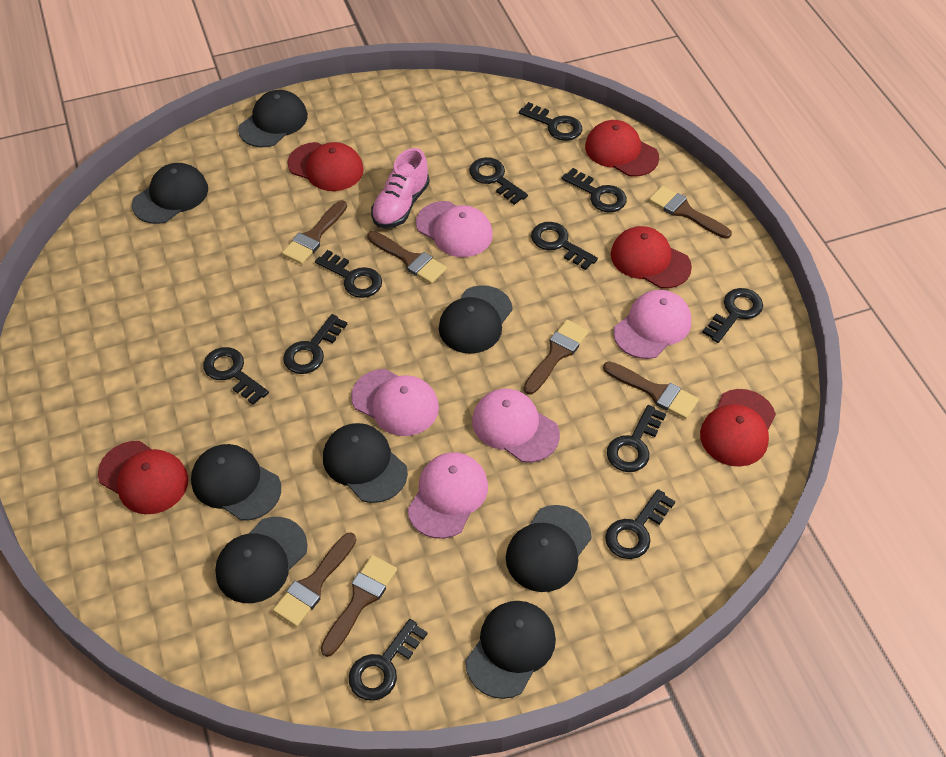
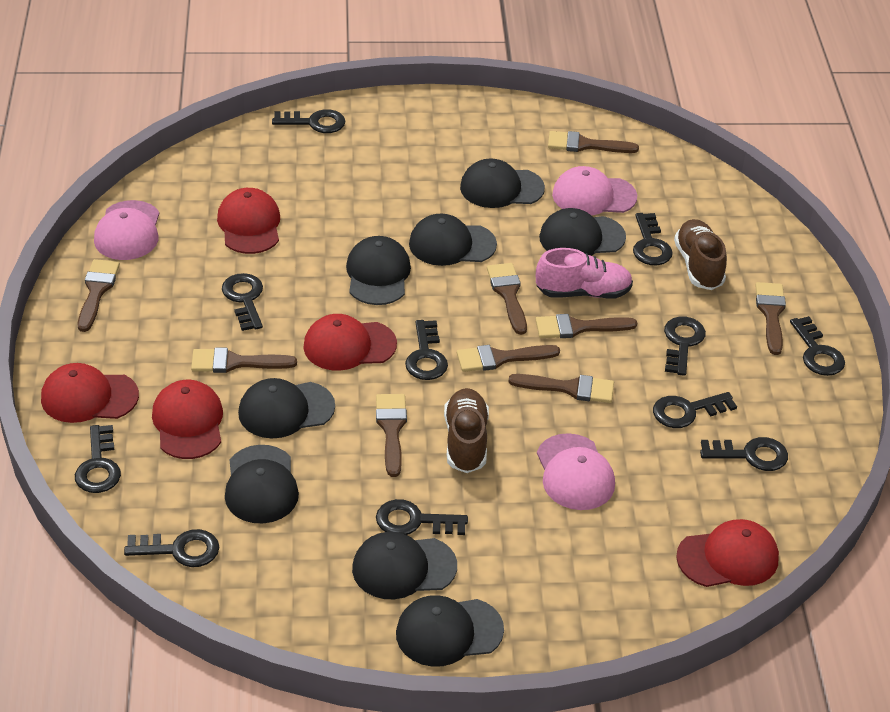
brown brush: [273,532,357,627] [282,200,347,264] [320,555,397,657] [367,231,447,284] [524,320,589,395] [603,361,699,419] [649,186,732,239] = 7 -> [78,259,120,332] [191,348,297,373] [376,394,407,477] [457,345,560,372] [487,263,527,335] [508,374,614,403] [536,314,637,338] [548,131,639,153] [755,282,786,355] = 9
brown shoe: none = 0 -> [444,388,489,473] [674,219,727,290] = 2
pink cap: [351,369,439,436] [407,452,488,539] [416,201,493,257] [472,389,560,463] [613,290,691,359] = 5 -> [94,200,159,260] [537,433,615,510] [552,166,637,215] = 3

